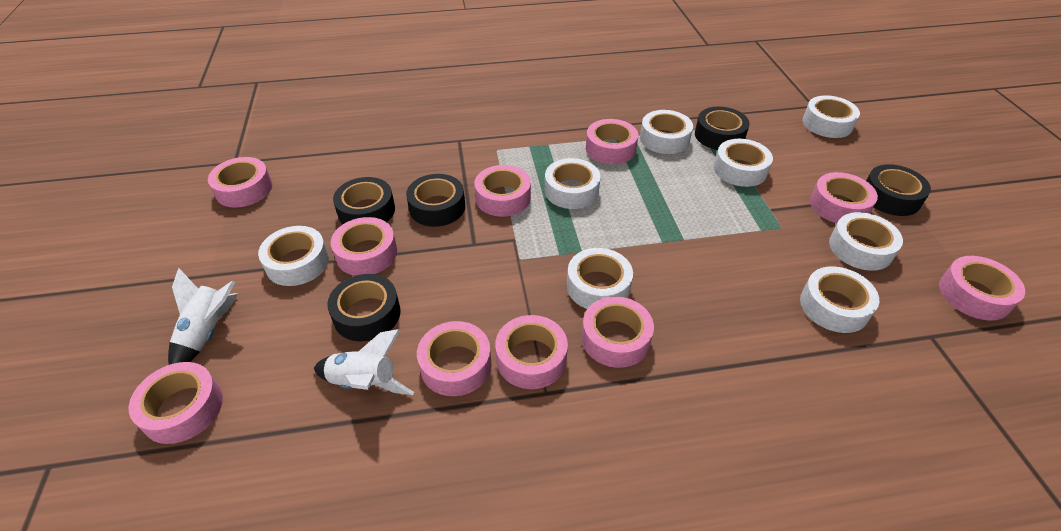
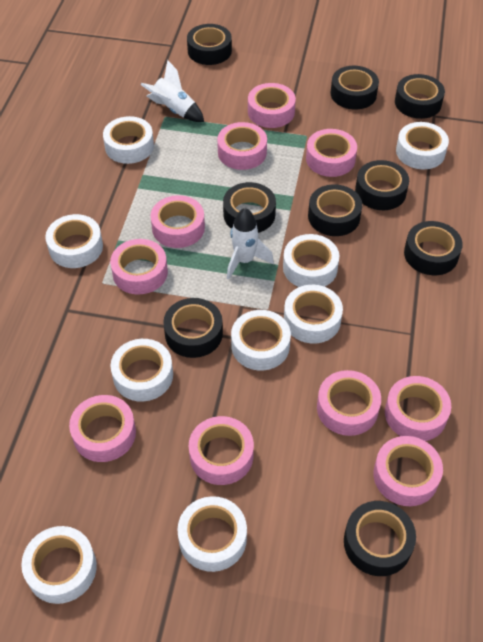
black tape: [327,274,401,341] [333,177,395,224] [406,174,465,227] [695,107,750,150] [866,164,931,216] = 5 -> [163,298,223,358] [187,24,232,65] [223,182,276,233] [308,184,362,236] [331,66,379,109] [344,501,416,576] [355,160,409,210] [395,74,445,119] [404,221,463,275] = 9
white tape: [258,226,329,286] [545,158,601,209] [567,248,633,309] [640,110,693,154] [714,139,773,187] [800,267,879,333] [802,95,860,138] [829,212,903,271] = 8 -> [21,526,97,604] [45,214,103,268] [103,116,154,164] [111,339,173,401] [177,496,247,572] [231,310,291,370] [283,234,339,287] [284,285,343,344] [396,122,449,169] = 9

